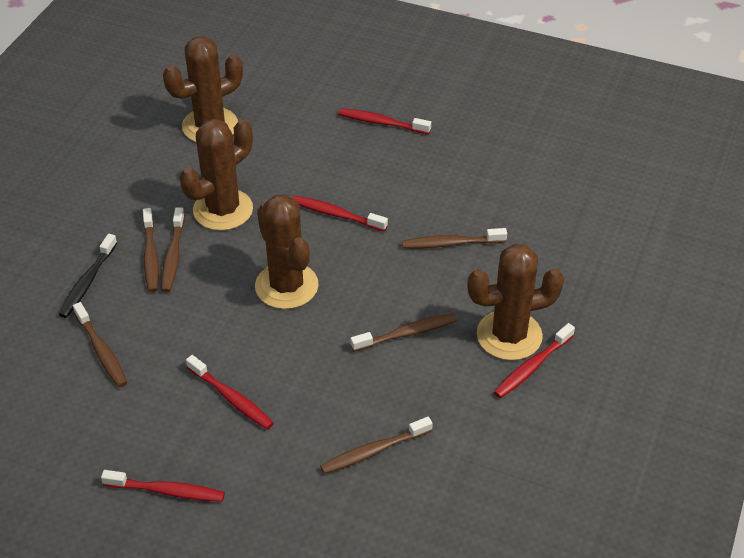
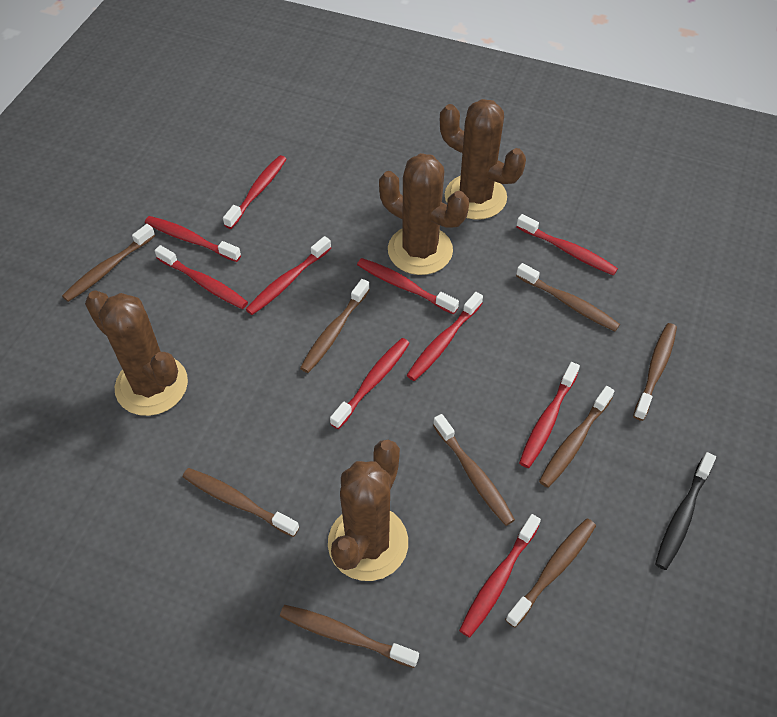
brown toothbrush: [73,302,127,387] [143,208,159,292] [161,207,185,292] [320,417,433,474] [350,313,457,352] [402,228,507,249] = 6 -> [62,224,155,302] [183,468,299,537] [280,605,419,668] [300,279,370,373] [433,414,515,526] [505,518,596,628] [516,263,620,331] [539,386,615,488] [633,323,677,421] = 9
red toothbrush: [101,470,225,502] [186,355,274,430] [293,196,388,231] [338,108,431,134] [494,323,575,398] = 5 -> [145,216,241,262] [155,245,248,309] [223,155,287,229] [245,236,331,315] [330,338,410,429] [357,258,459,314] [407,292,483,381] [459,514,541,638] [516,214,618,276] [519,362,580,468] = 10

